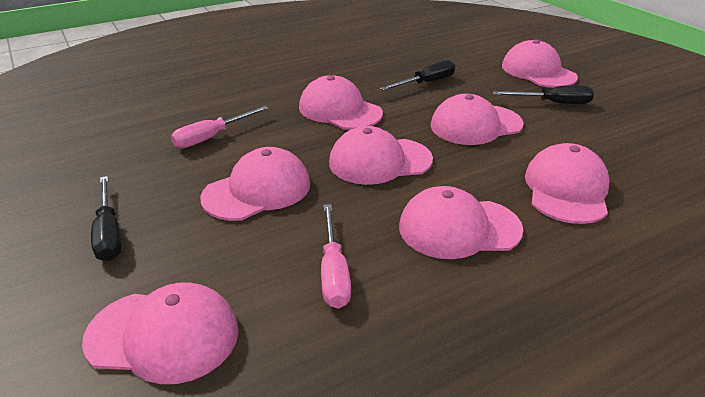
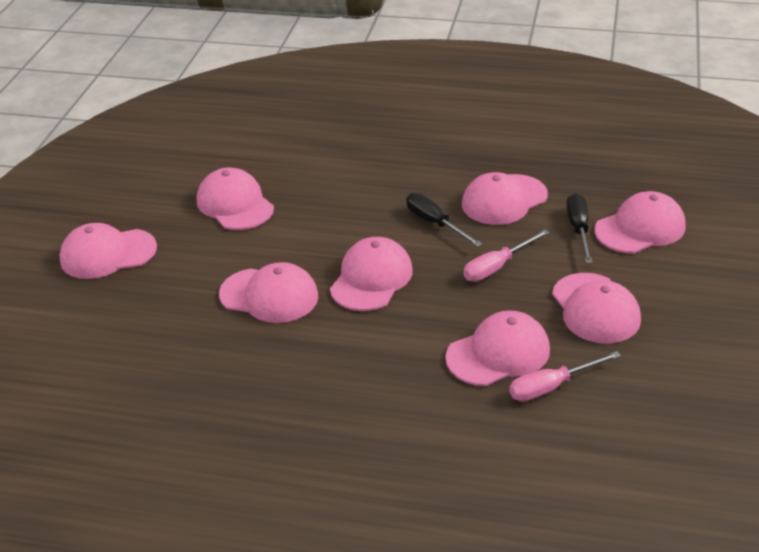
black screwdriver: [91,176,122,261] [380,60,455,91] [493,85,594,104] = 3 -> [406,193,482,247] [566,193,593,263] = 2

